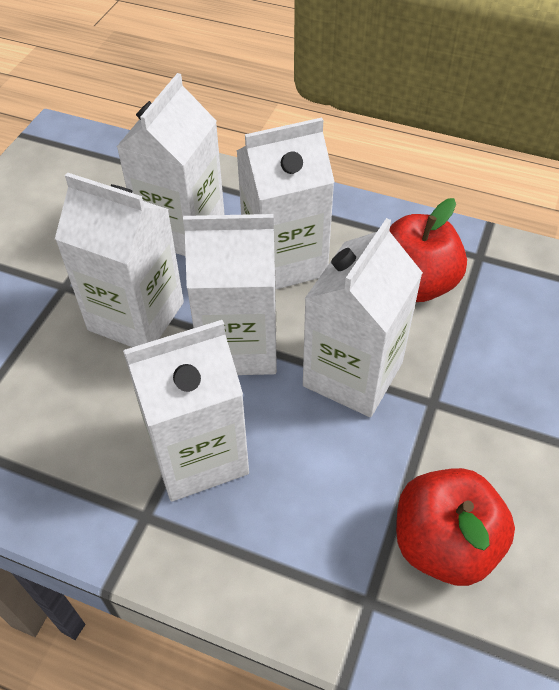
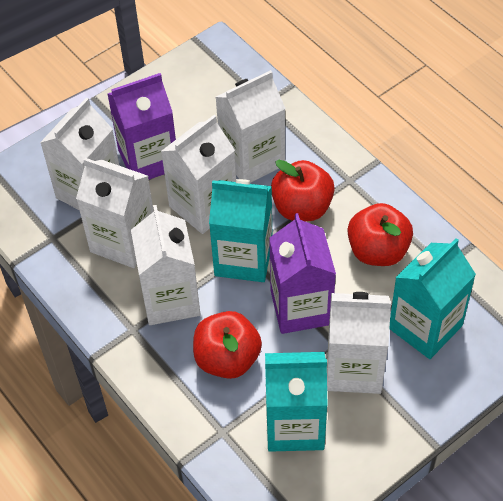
purple carton: none = 0 -> [108,73,176,180] [269,213,336,334] = 2
red apple: [390,198,467,302] [396,468,515,586] = 2 -> [193,311,262,379] [271,160,335,221] [348,203,413,266] = 3
turquoise carton: none = 0 -> [209,179,272,282] [265,352,327,452] [389,238,476,359] = 3

